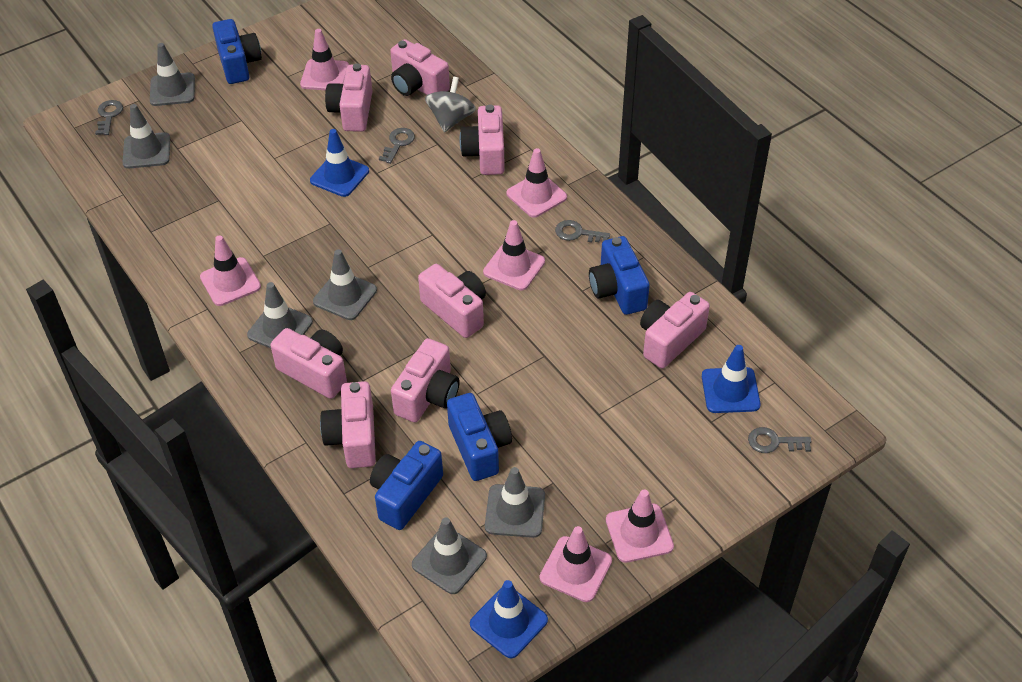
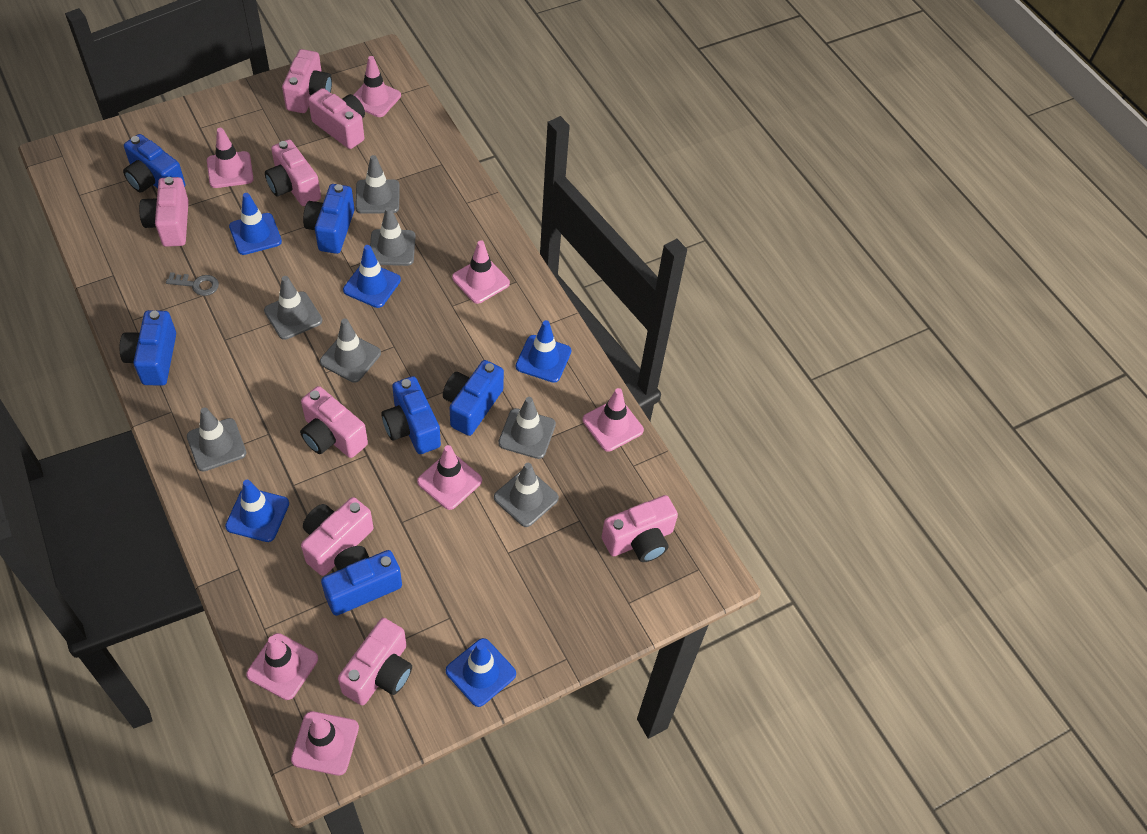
blue camera: [212,19,262,84] [370,441,443,530] [447,393,512,481] [589,236,650,315] = 4 -> [119,310,176,386] [123,134,185,192] [303,184,355,254] [321,546,402,616] [381,376,441,454] [443,360,504,436] = 6
blue traffic cone: [310,129,369,197] [470,580,548,658] [702,345,761,413] = 3 -> [225,480,289,542] [229,193,282,255] [343,245,401,308] [446,638,516,707] [516,320,571,383] = 5
grey key: [95,100,123,135] [379,128,415,164] [555,220,610,243] [748,427,811,453] = 4 -> [166,272,219,296] = 1
grey spinning top: [425,77,476,132] = 1 -> none = 0
grey traffic cone: [122,104,170,169] [150,43,195,106] [247,282,313,348] [313,249,377,320] [412,517,487,594] [485,467,545,538] = 6 -> [187,408,247,471] [264,276,322,340] [320,319,381,383] [355,155,400,214] [370,207,416,266] [494,463,559,527] [498,397,556,459] = 7
pink traffic cone: [200,235,261,306] [300,29,349,90] [483,220,545,290] [506,148,567,218] [540,526,612,602] [606,490,674,563] = 6 -> [207,128,254,188] [246,633,318,700] [291,711,359,776] [354,56,401,117] [417,445,482,510] [452,240,510,304] [583,388,644,452] = 7

